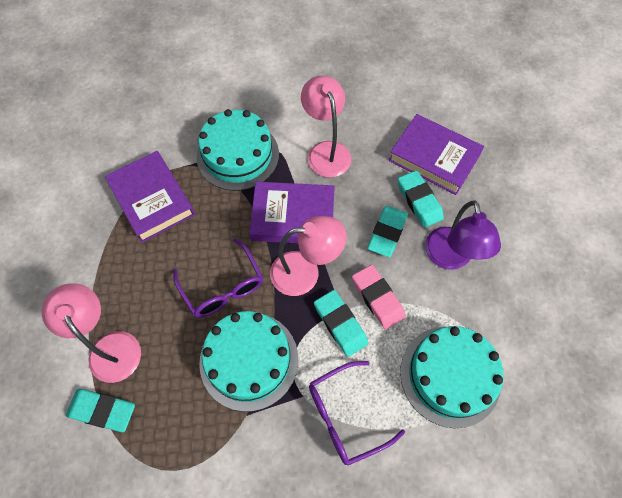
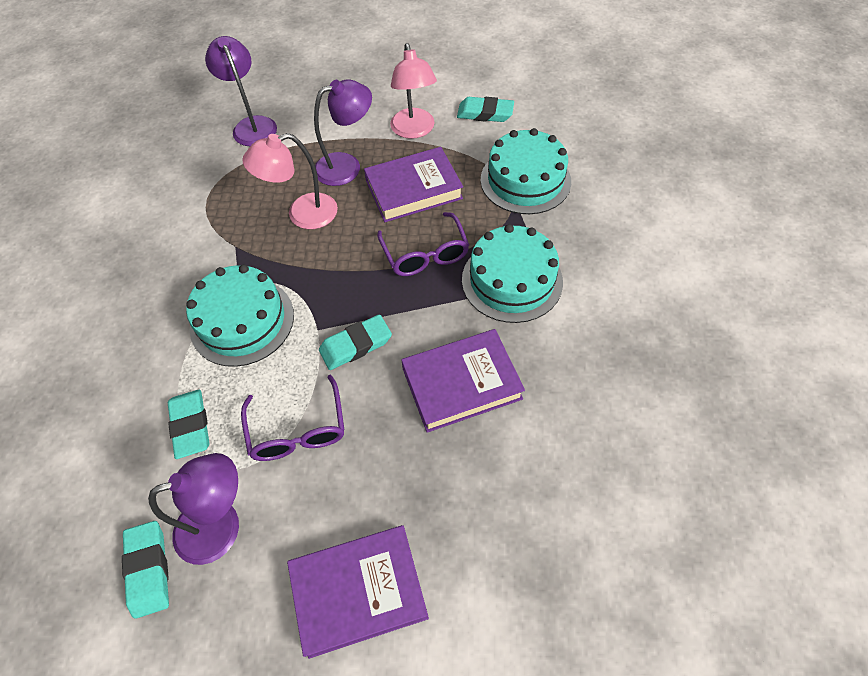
pink eraser: [352,265,405,329] = 1 -> none = 0
pink lamp: [42,283,141,383] [270,216,347,296] [301,75,351,177] = 3 -> [242,133,338,229] [390,43,437,139] = 2
purple lamp: [425,200,501,270] = 1 -> [148,453,239,565] [205,36,277,146] [314,79,372,186] = 3

